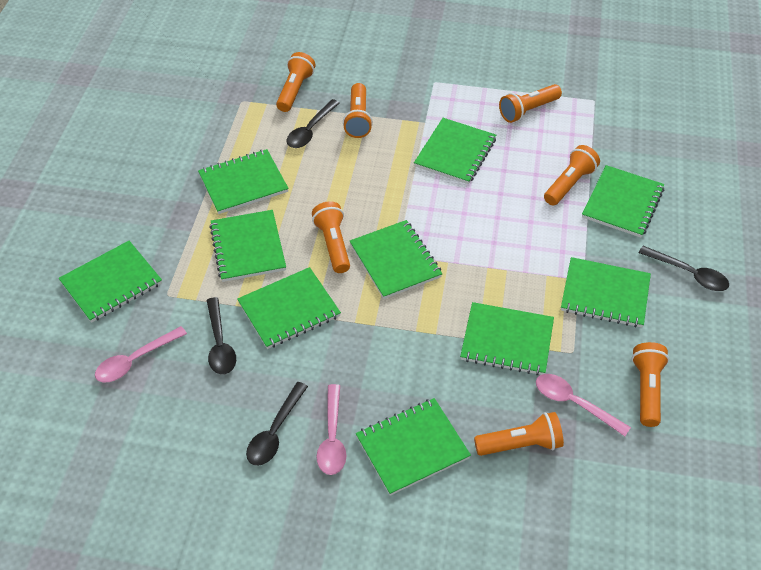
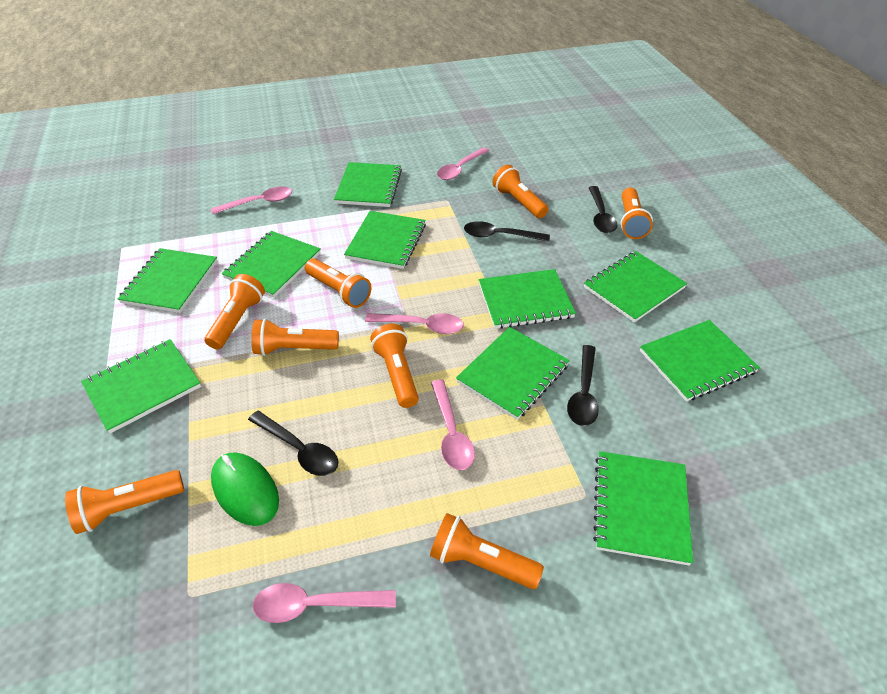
green mouse: none = 0 -> [211,452,279,526] = 1
orange flashlight: [276,52,315,112] [312,201,350,273] [343,83,373,138] [474,412,564,456] [499,84,562,123] [544,145,600,206] [632,342,669,427] = 7 -> [65,470,184,534] [205,274,265,349] [251,319,339,356] [305,259,371,308] [370,324,419,408] [430,513,544,589] [492,165,548,218] [620,188,653,239] = 8
pink spoon: [95,326,187,383] [317,384,346,475] [536,374,631,436] = 3 -> [211,187,292,214] [253,583,396,623] [365,313,464,334] [431,380,475,470] [437,147,489,180] = 5

